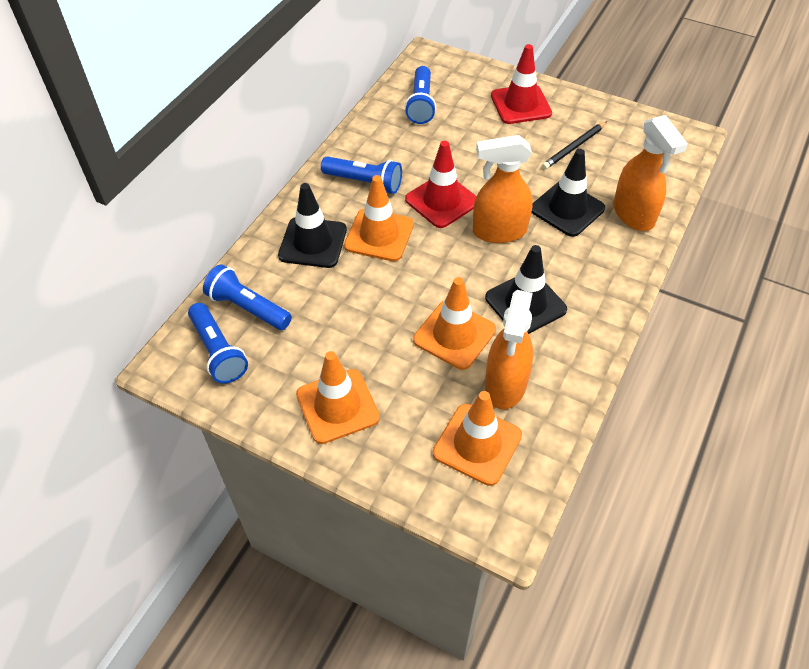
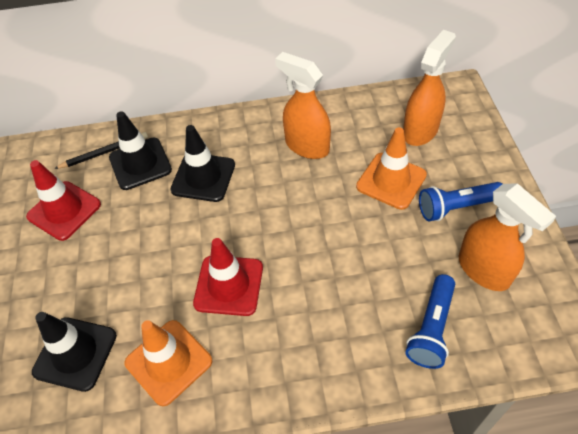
blue flashlight: [188,303,248,384] [203,264,292,330] [321,156,402,194] [405,66,436,124] = 4 -> [405,274,455,369] [419,182,502,221] = 2
orange traffic cone: [296,351,380,444] [344,175,414,261] [413,277,496,370] [433,391,522,486] = 4 -> [125,320,212,406] [356,127,427,210] = 2

